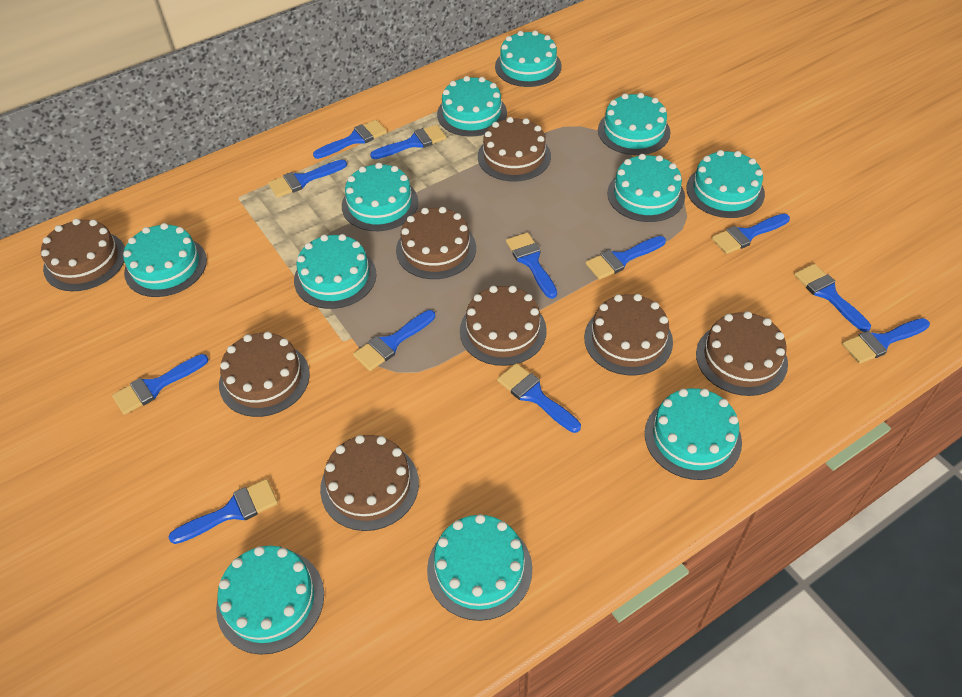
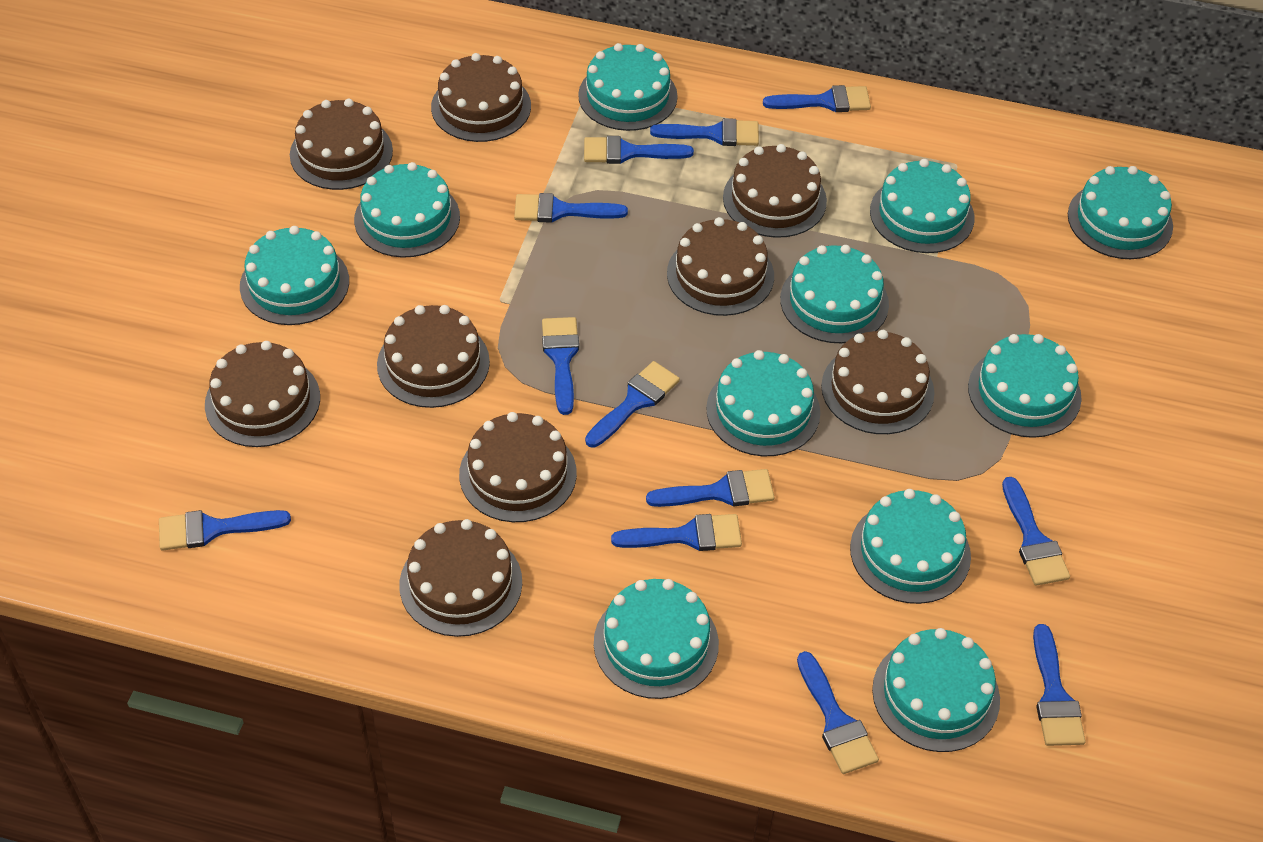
brown cake: [41,219,125,291] [219,332,310,417] [320,435,419,531] [396,207,476,279] [460,286,547,366] [478,117,551,181] [584,294,673,376] [696,311,788,396] = 8 -> [205,341,320,447] [290,99,393,190] [377,305,490,408] [399,519,522,637] [431,53,531,142] [459,412,577,522] [667,217,774,316] [723,144,827,238] [821,330,934,434] = 9

